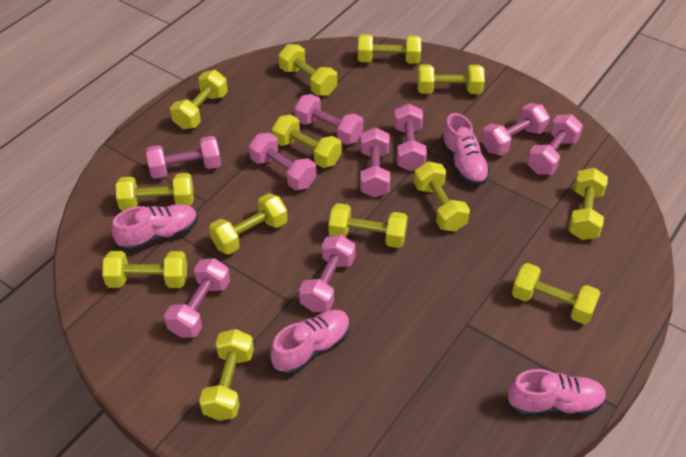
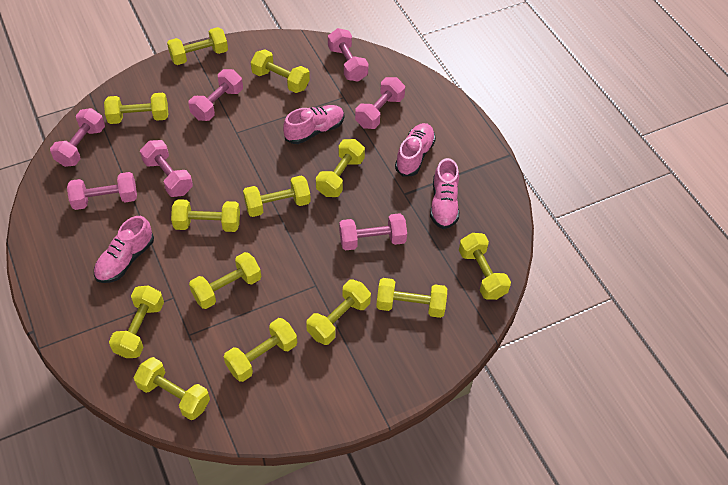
pink dumbbell: [146,136,221,179] [164,258,230,338] [249,133,316,190] [294,94,363,145] [299,235,355,312] [360,127,390,197] [394,104,427,171] [482,103,550,155] [527,114,583,174] = 9 -> [50,108,105,167] [67,172,137,210] [140,140,193,197] [188,69,243,121] [328,28,369,82] [339,213,407,250] [355,77,405,129] = 7

